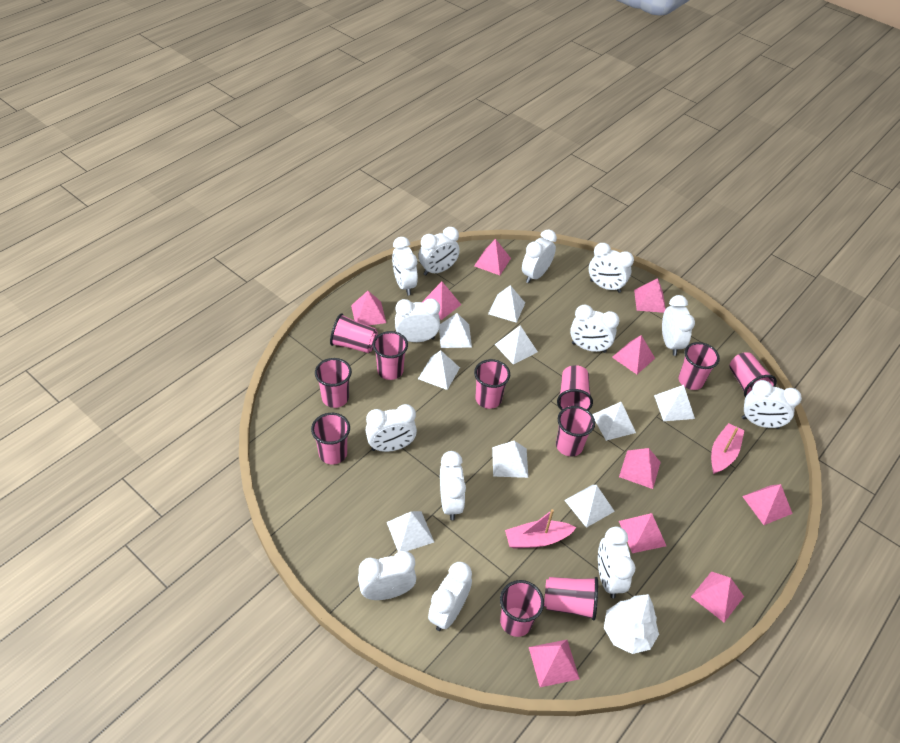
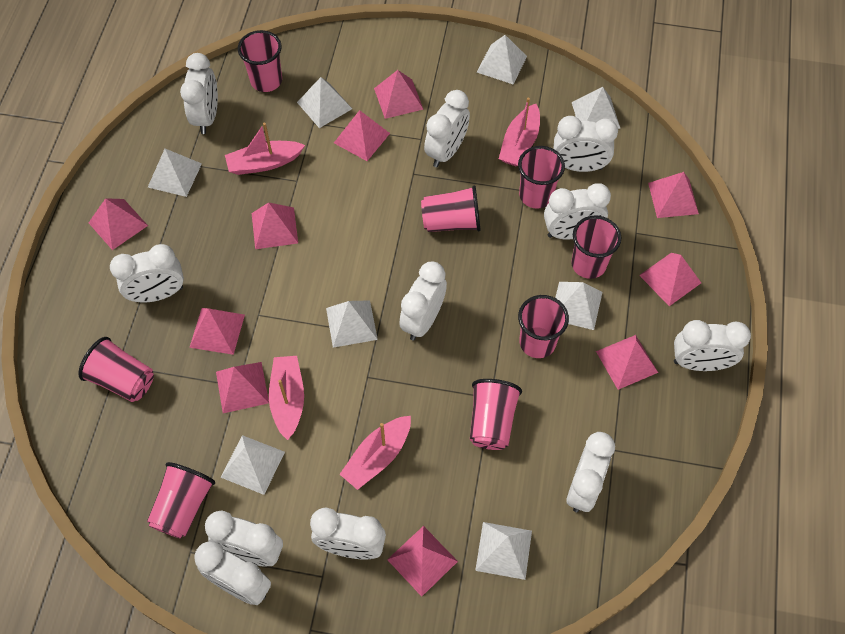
pink boat: [505,509,576,549] [711,423,744,474] = 2 -> [225,123,305,175] [269,356,304,440] [340,416,411,490] [499,98,540,166] = 4
pink cup: [311,413,350,465] [315,358,352,408] [330,313,378,353] [373,331,408,380] [474,359,510,409] [500,580,544,637] [544,577,598,621] [556,406,595,457] [557,365,593,411] [679,342,720,390] [729,352,777,397] = 11 -> [78,337,154,402] [147,462,215,539] [238,30,282,92] [421,186,481,232] [470,379,522,450] [518,146,565,209] [518,295,569,358] [571,216,621,279] = 8
white clock: [358,551,416,600] [365,404,417,452] [392,237,418,295] [395,299,440,342] [418,227,460,276] [428,562,472,631] [440,451,466,520] [522,229,557,283] [570,305,619,353] [589,243,634,293] [598,526,636,598] [662,295,695,356] [742,380,802,429] = 13 -> [110,244,184,303] [180,53,218,134] [194,541,271,605] [205,511,283,567] [310,507,386,560] [399,262,447,341] [424,90,470,167] [544,183,611,240] [554,116,618,172] [566,432,615,512] [674,320,751,371] = 11
white pyramid: [387,511,434,552] [418,350,460,390] [439,313,472,348] [488,285,525,323] [492,441,528,478] [495,326,538,365] [564,485,615,528] [592,402,636,441] [654,385,695,421] = 9 -> [148,149,202,197] [221,435,285,495] [297,77,352,128] [326,300,378,348] [475,522,532,580] [477,35,527,84] [555,282,602,330] [572,87,621,129] = 8
white tree: [604,594,659,654] = 1 -> none = 0

